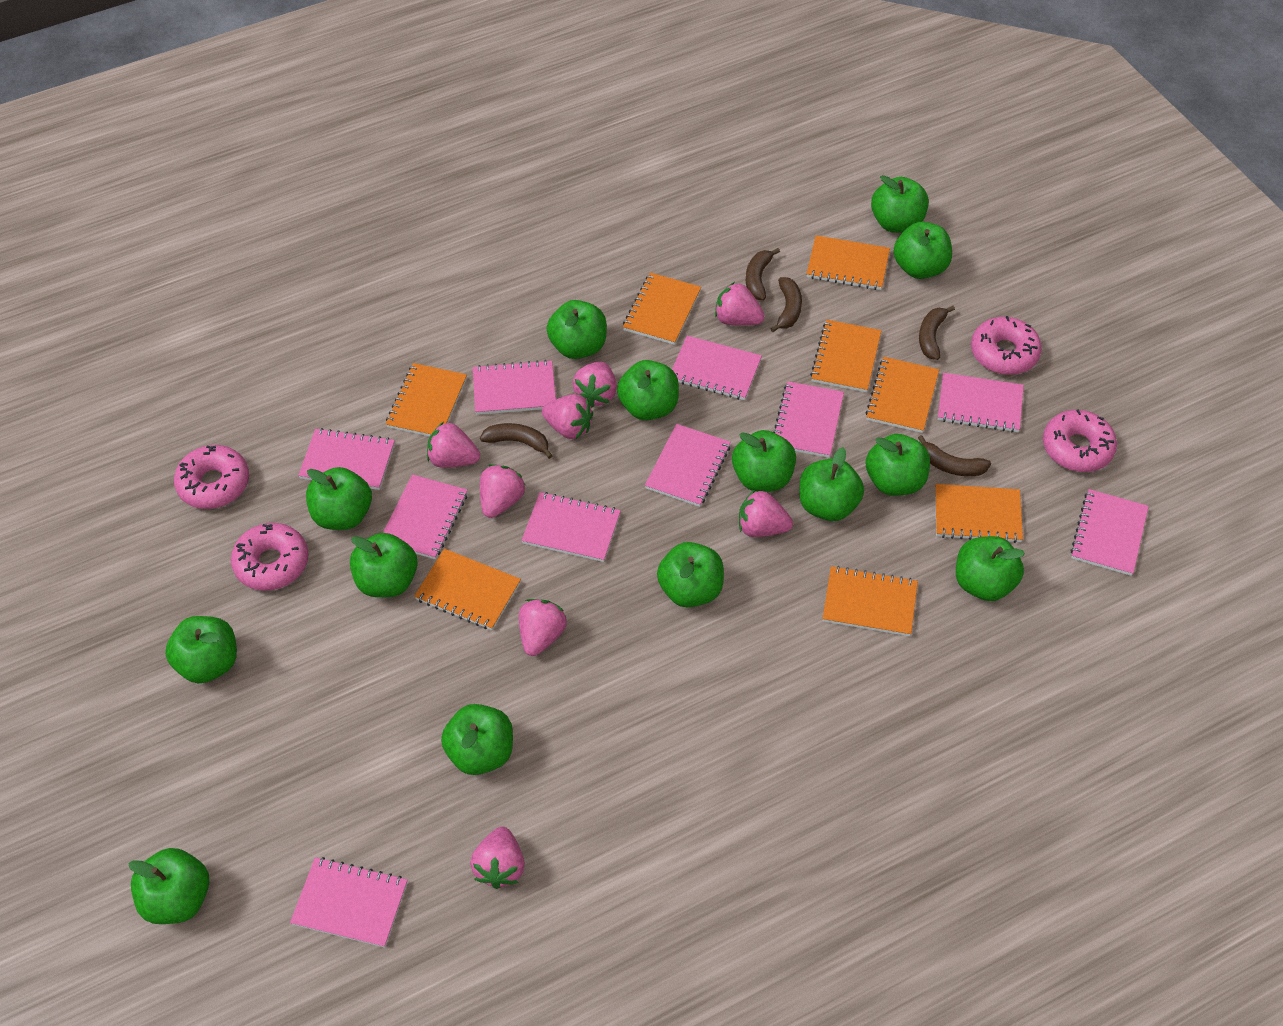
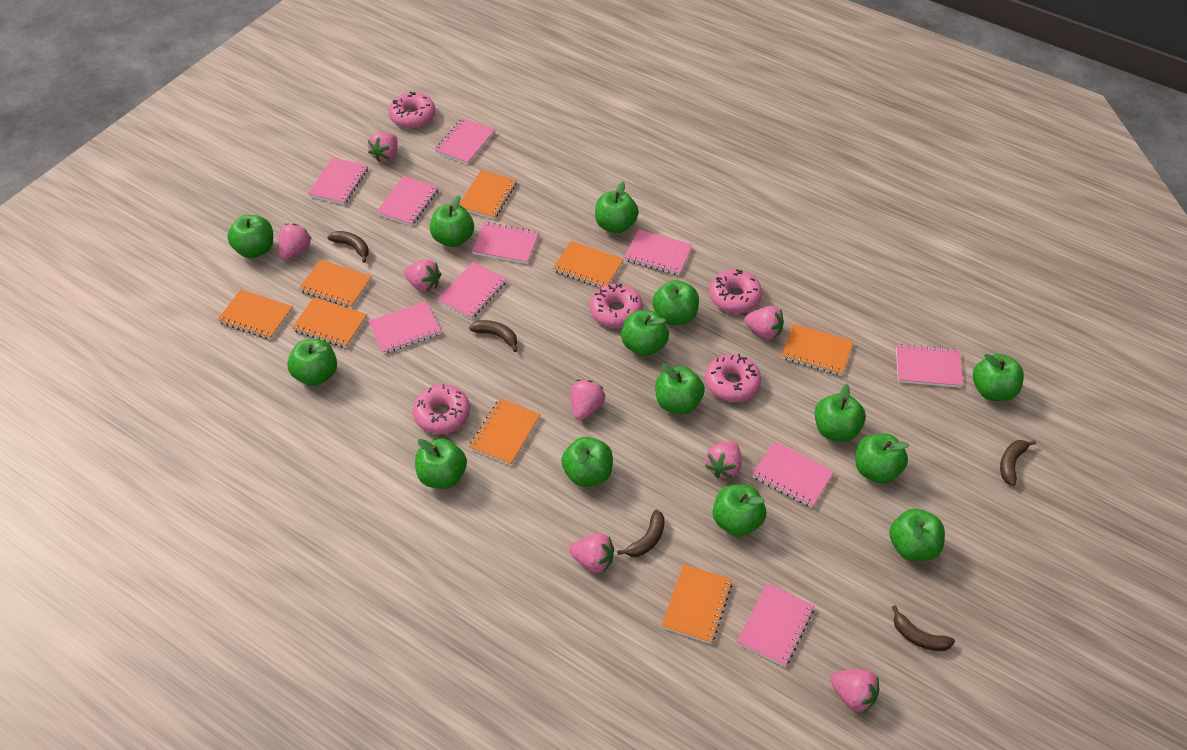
pink donut: [174,445,249,509] [231,523,308,591] [971,316,1042,375] [1043,409,1117,472] = 4 -> [389,92,435,128] [413,384,470,434] [590,283,643,328] [705,354,761,402] [709,269,762,313] = 5

